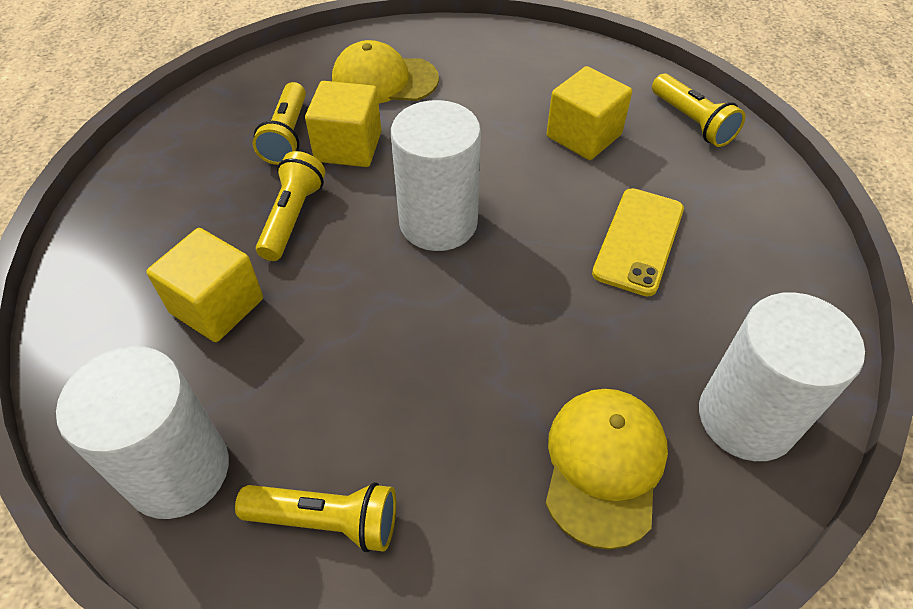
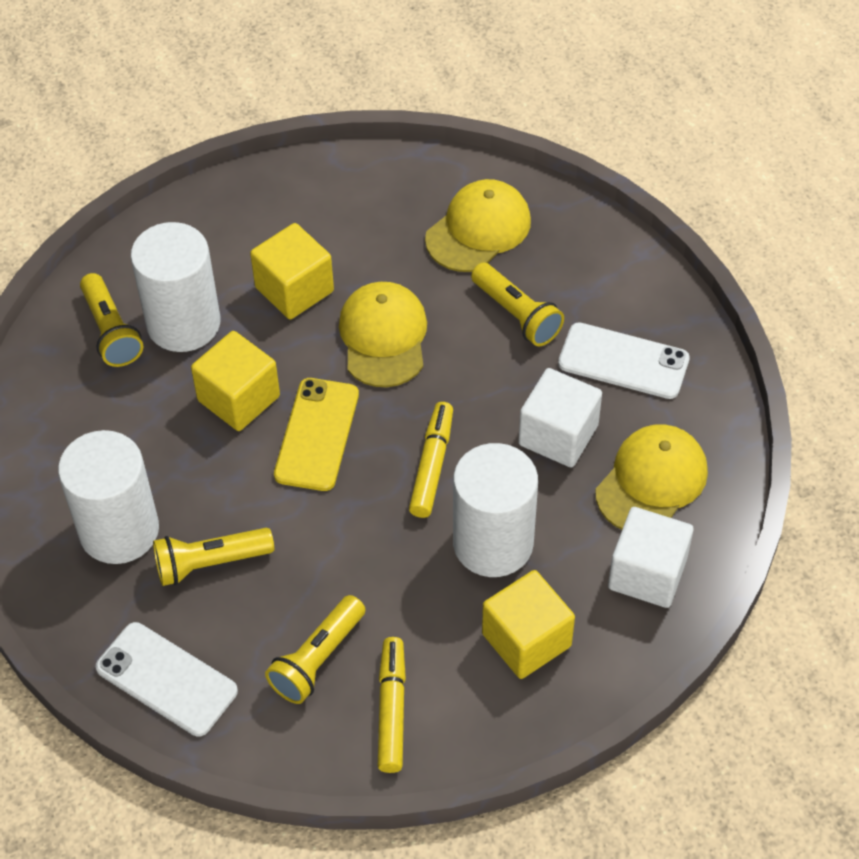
white cube: none = 0 -> [518,368,602,467] [608,507,694,608] = 2
white phone: none = 0 -> [96,622,238,736] [558,322,690,399] = 2
yellow cap: [332,40,439,103] [545,389,668,550] = 2 -> [339,282,427,387] [425,179,531,272] [595,424,708,529] = 3
yellow marker: none = 0 -> [378,637,406,773] [409,402,453,518] = 2

